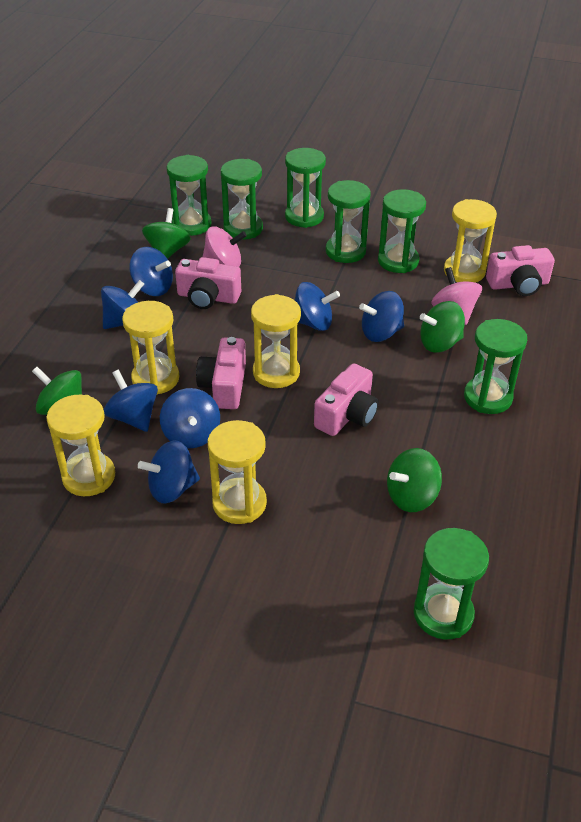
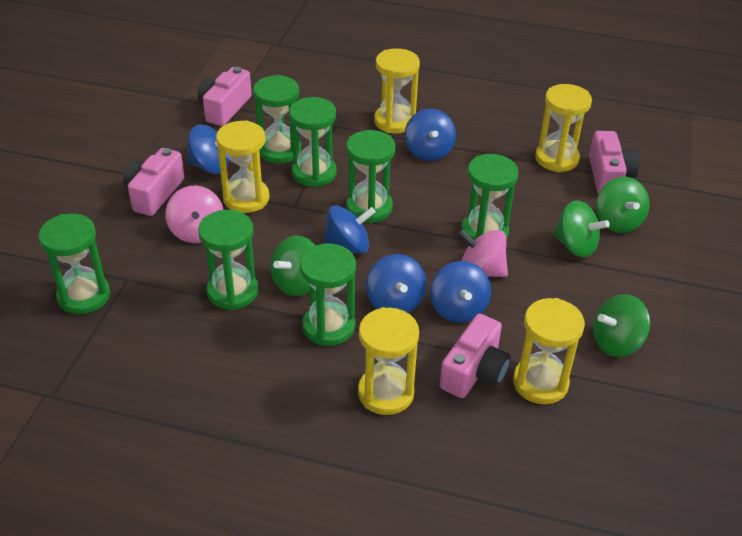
blue spinning top: [101,280,144,329] [104,370,158,432] [129,247,173,296] [138,440,200,503] [160,388,220,448] [295,282,340,331] [359,291,404,342] = 7 -> [187,125,230,174] [323,205,376,254] [366,254,427,313] [405,109,456,161] [430,261,491,323] = 5

